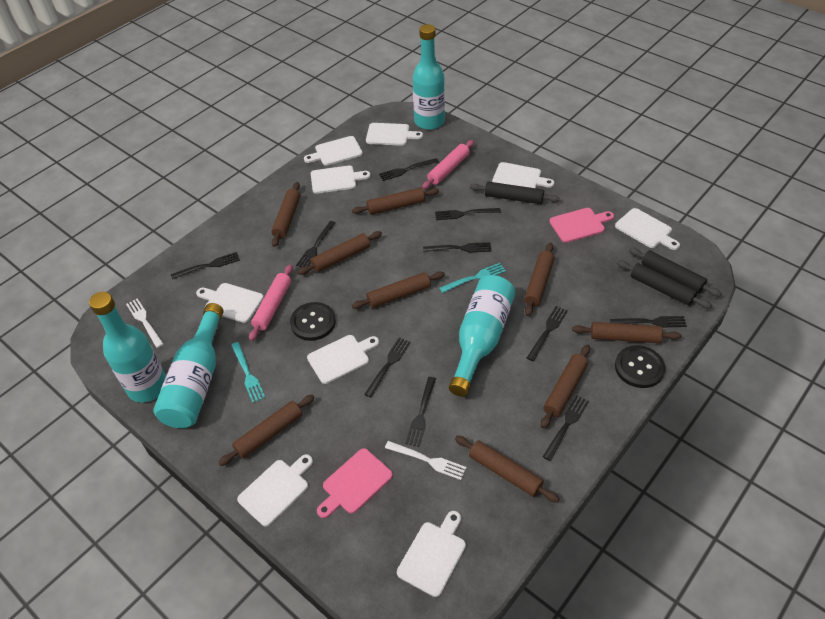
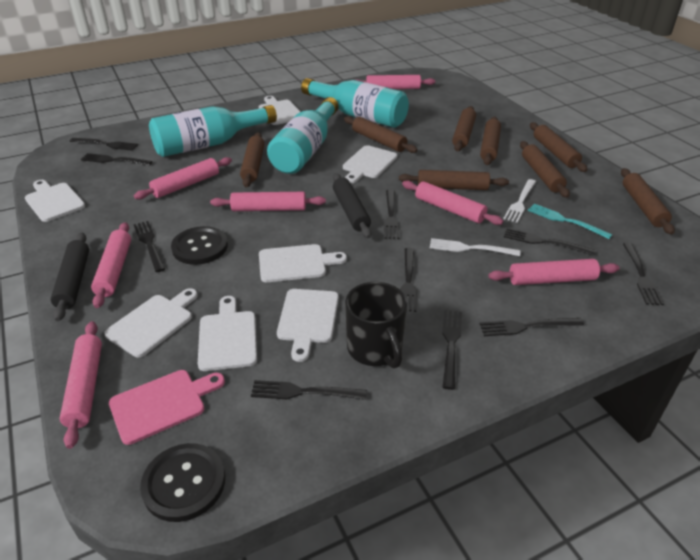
black mug: none = 0 -> [345,282,407,368] = 1
black rolling pin: [470,182,560,204] [617,261,712,309] [629,248,721,297] = 3 -> [51,232,89,321] [333,173,372,238] = 2
brown rolling pin: [218,394,315,466] [271,182,300,247] [298,231,382,275] [352,187,439,215] [352,271,445,309] [455,436,559,503] [524,243,554,316] [541,344,590,428] [572,322,681,343] = 9 -> [240,132,265,187] [344,116,418,153] [399,170,509,190] [452,106,476,151] [480,117,501,165] [520,141,570,198] [530,122,588,172] [621,168,675,235] = 8
pink cutting board: [317,448,393,518] [549,208,614,243] = 2 -> [109,370,225,445] = 1
pink rolling pin: [249,264,293,341] [422,140,474,189] = 2 -> [59,321,102,449] [91,222,131,308] [134,157,232,200] [210,192,326,211] [355,75,435,89] [402,181,503,225] [488,259,620,285] = 7
turquoise bottle: [89,292,166,402] [153,303,224,428] [413,24,445,130] [449,275,515,397] = 4 -> [149,105,277,157] [267,97,339,174] [301,78,409,128] = 3
turquoise fork: [231,342,265,403] [439,263,506,293] = 2 -> [528,203,612,239] = 1
white cutting board: [196,283,264,323] [237,454,313,526] [304,136,363,166] [307,335,379,384] [311,166,371,194] [366,123,423,146] [397,511,466,597] [492,162,554,188] [615,208,680,250] = 9 -> [25,180,85,222] [104,288,198,357] [198,296,257,371] [258,96,300,125] [259,244,347,282] [277,289,339,362] [343,145,397,183] = 7

